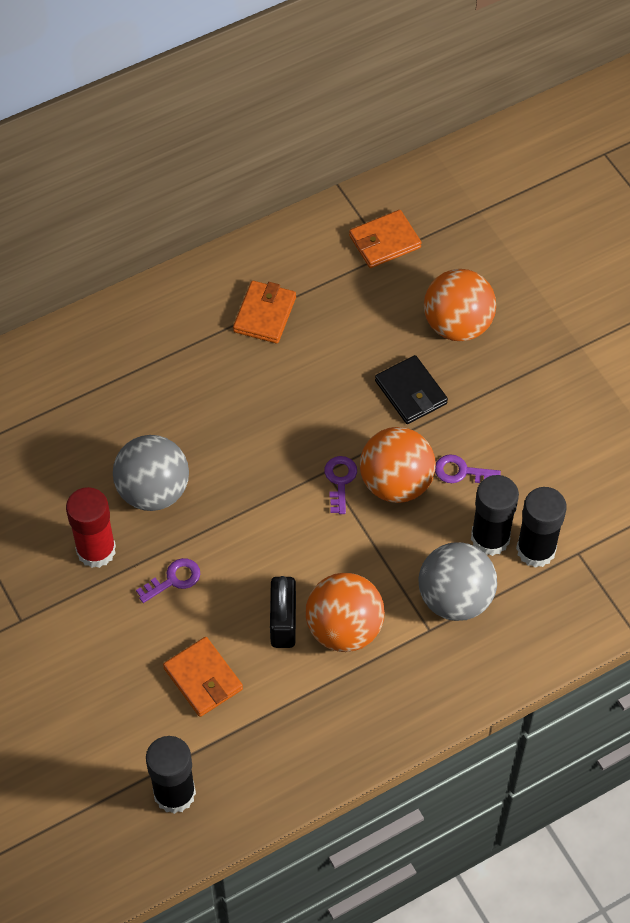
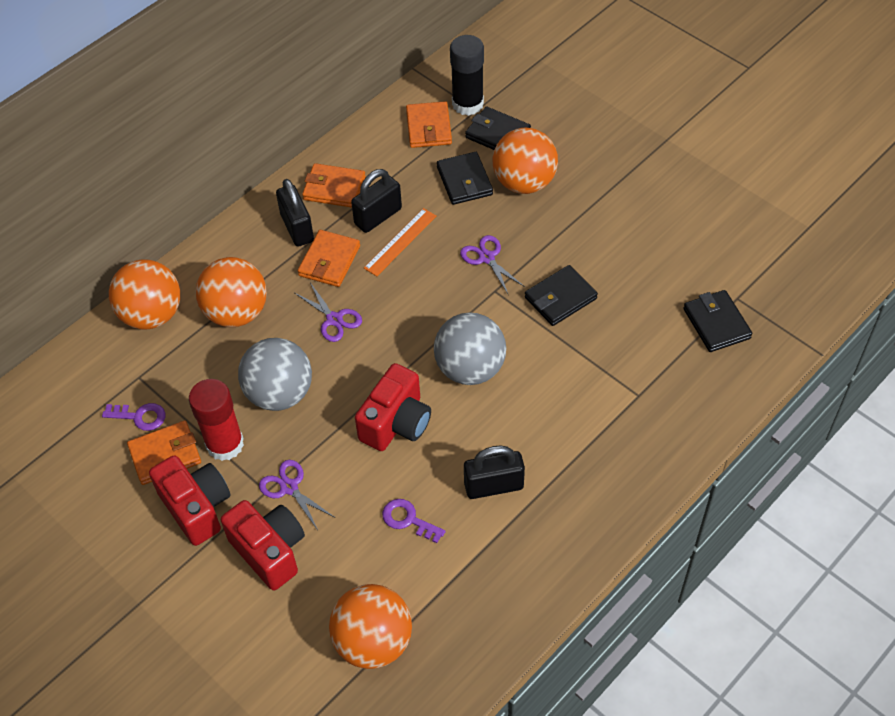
black glue stick: [146,736,196,814] [471,475,519,556] [516,487,567,568] = 3 -> [450,35,484,116] = 1
black padlock: [270,576,296,648] = 1 -> [276,179,314,247] [351,169,402,233] [464,445,525,499] = 3
black wallet: [375,355,448,424] = 1 -> [437,152,493,205] [465,107,531,150] [525,265,598,326] [683,290,752,352] = 4
orange ball: [306,573,385,652] [360,427,436,503] [424,269,496,341] = 3 -> [109,259,180,329] [196,257,267,327] [329,584,412,669] [493,128,558,194] = 4
orange ruler: none = 0 -> [364,208,437,276] = 1
orange wallet: [163,637,243,717] [233,281,296,343] [349,210,422,268] = 3 -> [127,421,201,485] [298,230,360,287] [302,163,366,208] [406,101,452,148] = 4
purple key: [136,558,200,603] [324,456,357,514] [435,454,501,483] = 3 -> [102,403,166,431] [382,499,446,543] = 2
purple scissors: none = 0 -> [259,460,334,530] [295,283,362,342] [460,235,525,294] = 3
red camera: none = 0 -> [149,455,231,546] [221,500,305,590] [355,363,431,451] = 3

